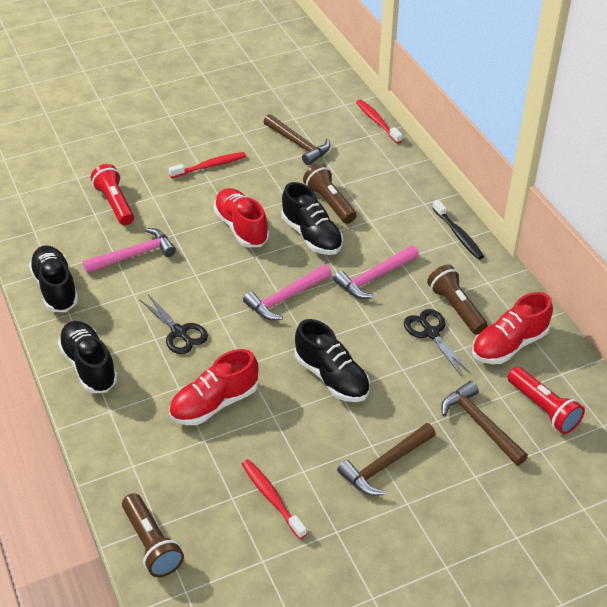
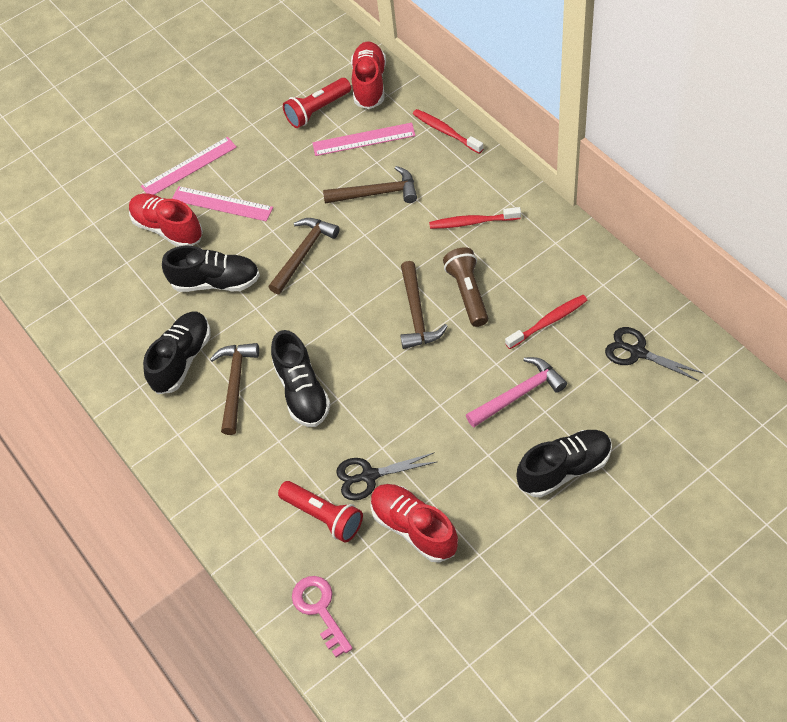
black toothbrush: [432,200,484,260] = 1 -> none = 0
brown flashlight: [122,493,184,577] [303,164,356,224] [427,264,487,334] = 3 -> [443,247,488,327] = 1
brown hammer: [264,114,330,165] [337,423,436,496] [441,381,528,466] = 3 -> [210,343,259,435] [269,218,340,294] [323,166,417,204] [400,261,448,349] = 4
pink hammer: [83,228,176,273] [243,264,332,320] [333,245,419,299] = 3 -> [466,357,567,427] = 1
pink key: none = 0 -> [292,576,353,657] = 1
pink ruler: none = 0 -> [141,137,237,195] [172,186,273,221] [313,123,416,156] = 3

